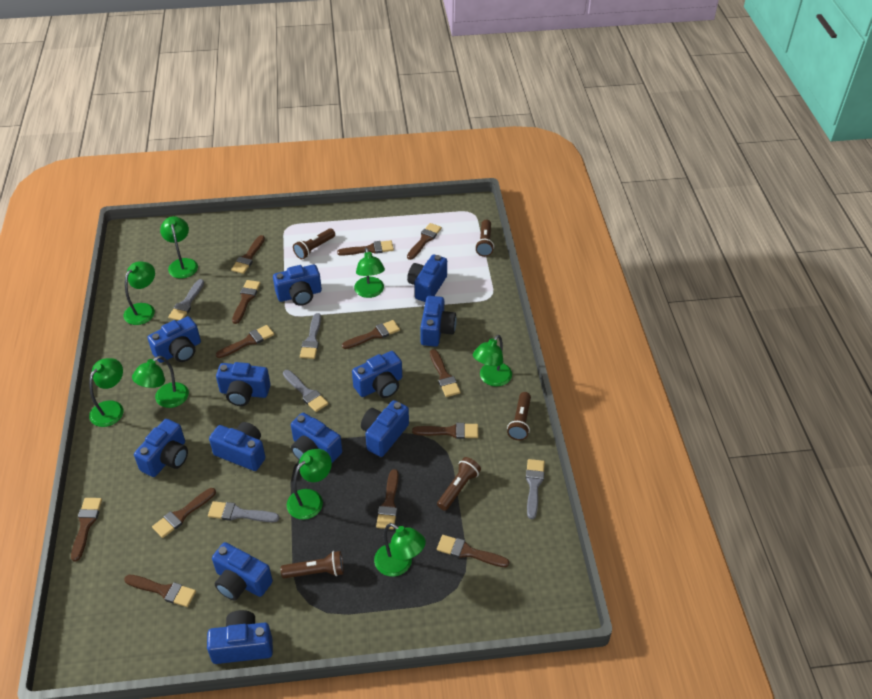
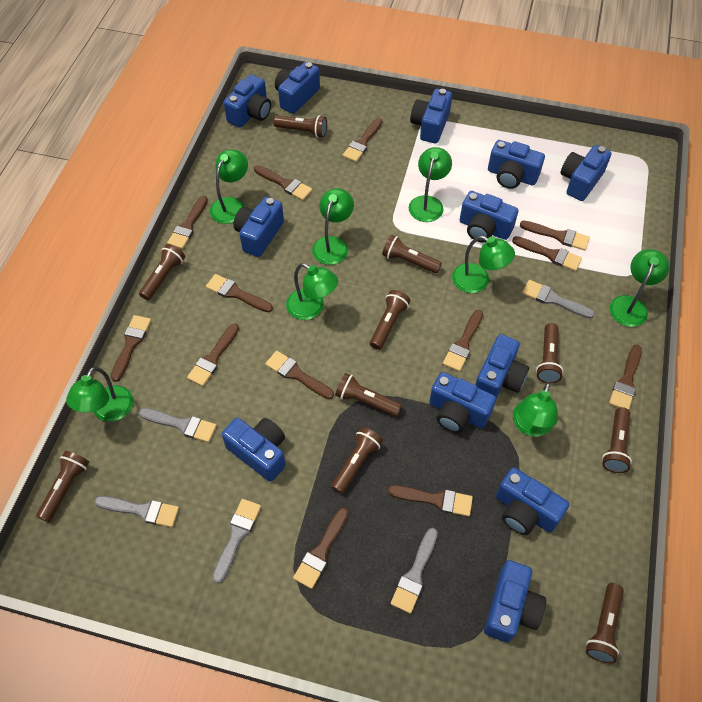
brown flashlight: [281,551,344,578] [293,228,335,259] [437,457,481,511] [475,220,494,257] [507,392,531,440] = 5 -> [36,451,89,522] [139,244,185,300] [274,115,327,138] [331,427,383,494] [335,373,402,416] [370,290,410,350] [382,235,442,273] [536,323,563,383] [586,583,624,664] [602,407,632,473] = 10

